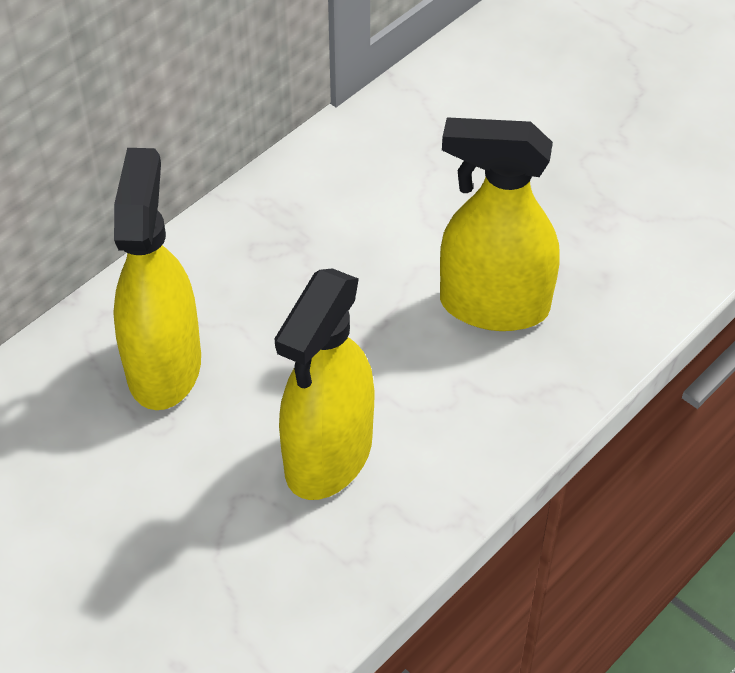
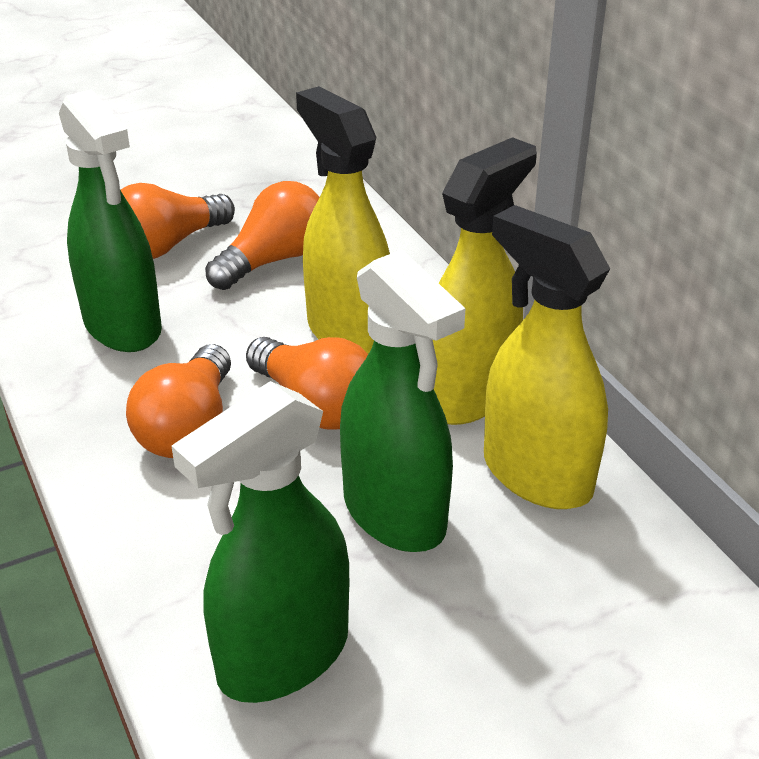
green spray bottle: none = 0 -> [59,89,162,352] [171,381,349,703] [340,250,465,552] = 3
orange light bulb: none = 0 -> [121,183,235,259] [126,344,231,458] [205,181,320,290] [246,337,368,430] = 4

